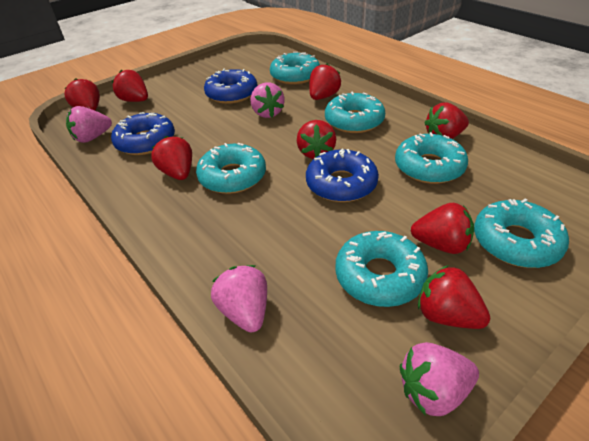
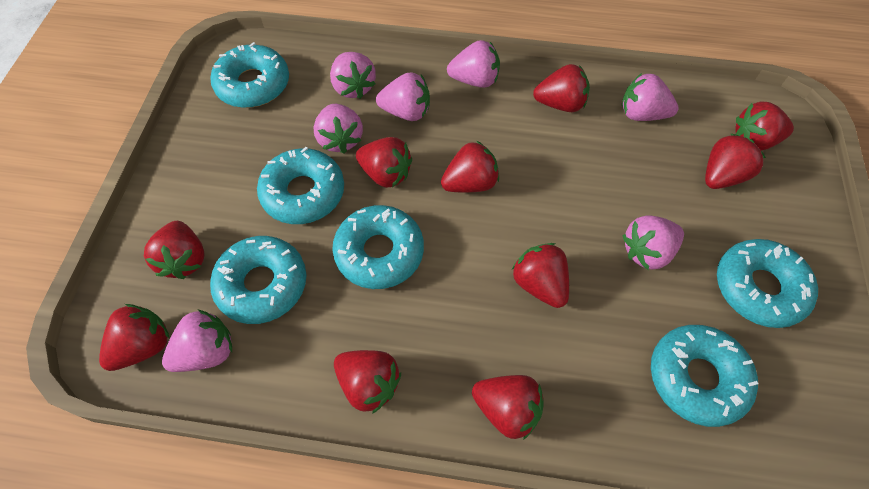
blue donut: [111,112,175,155] [204,69,258,104] [306,148,379,202] = 3 -> none = 0
pink strawberry: [66,106,112,143] [211,265,267,332] [251,82,284,118] [400,342,479,416] = 4 -> [162,309,232,372] [313,104,363,154] [330,52,376,99] [376,73,430,121] [447,40,500,88] [622,73,679,121] [622,215,684,270] = 7
red strawberry: [64,78,100,110] [112,70,148,102] [151,136,192,180] [297,120,336,159] [309,64,341,100] [411,203,474,254] [418,265,490,329] [425,102,469,139] = 8 -> [99,304,170,371] [144,221,205,279] [334,350,401,414] [356,137,412,188] [441,141,499,193] [472,375,543,440] [512,243,569,308] [533,64,590,112] [705,133,766,189] [736,102,794,151] = 10

